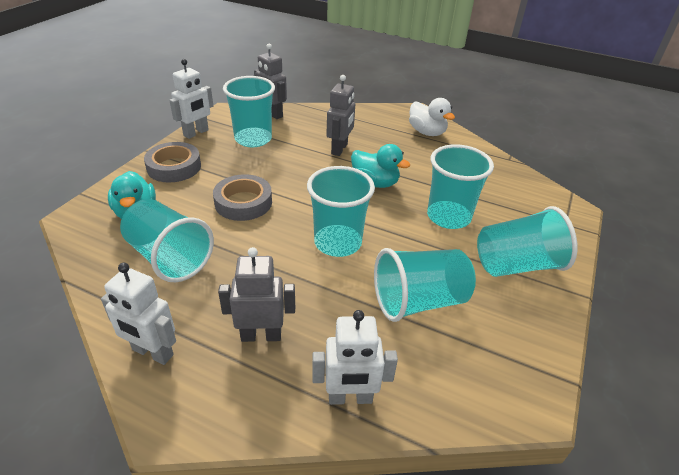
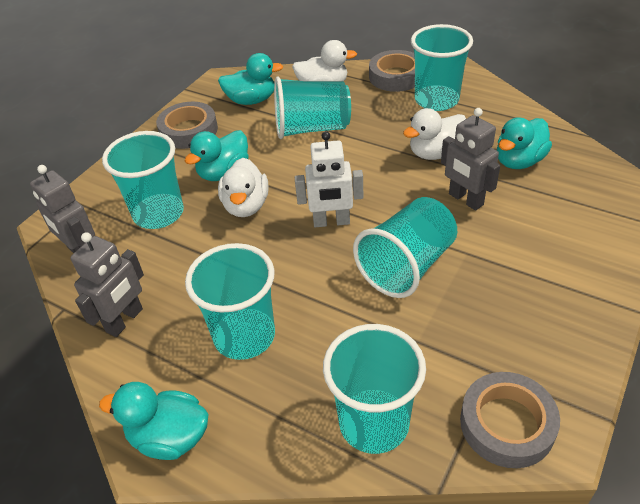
grey tape: [144,142,201,182] [213,174,272,221] = 2 -> [156,102,218,149] [369,50,415,92] [460,372,560,468] = 3
turquoise duck: [108,171,156,219] [351,144,410,188] = 2 -> [99,382,208,460] [185,130,249,181] [218,53,283,105] [497,117,552,169] = 4
white duck: [409,98,455,136] = 1 -> [218,158,269,217] [292,40,357,82] [403,108,466,160] = 3
white robot: [101,263,176,365] [169,59,213,139] [312,310,398,405] = 3 -> [295,131,363,227] = 1

